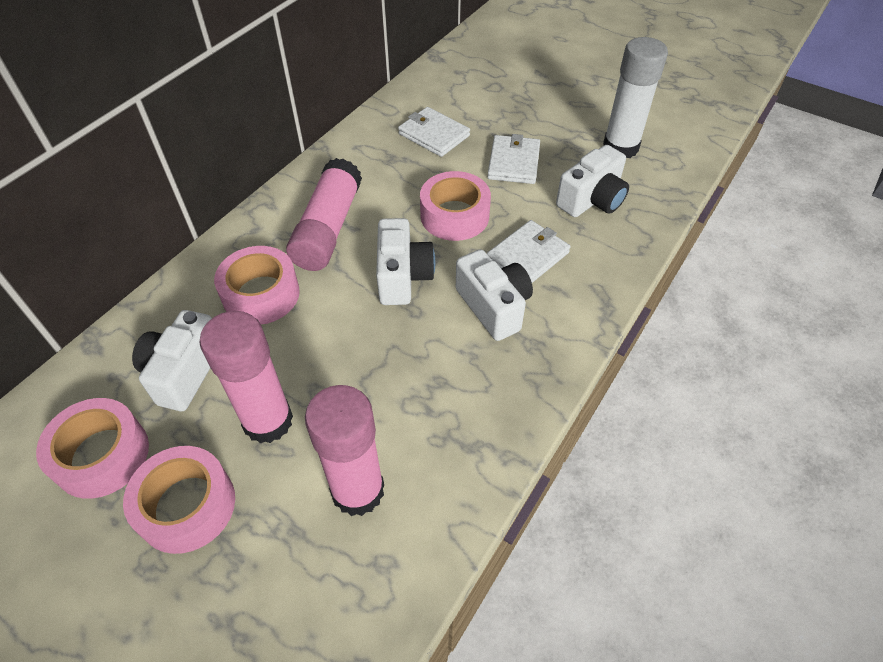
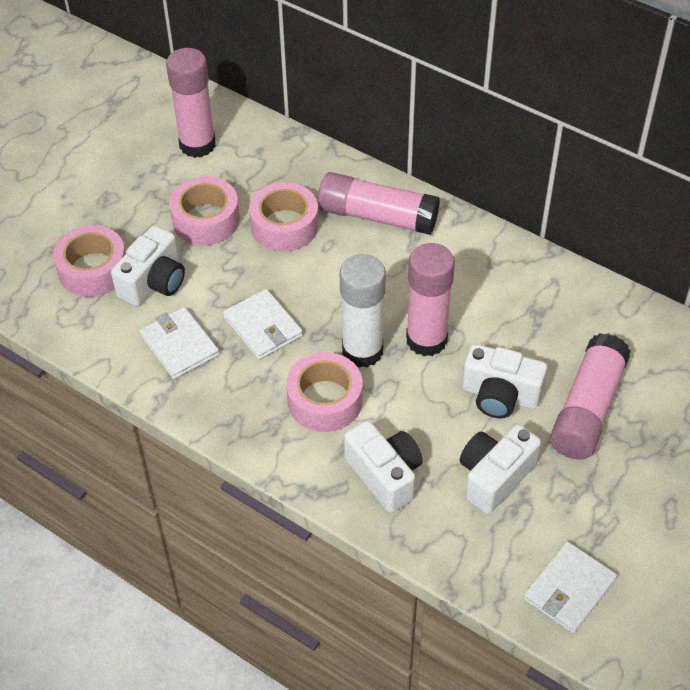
pink glue stick: [199,311,293,443] [286,158,362,271] [305,385,384,516] = 3 -> [166,48,216,158] [318,172,440,235] [406,243,455,356] [550,333,631,459] = 4

